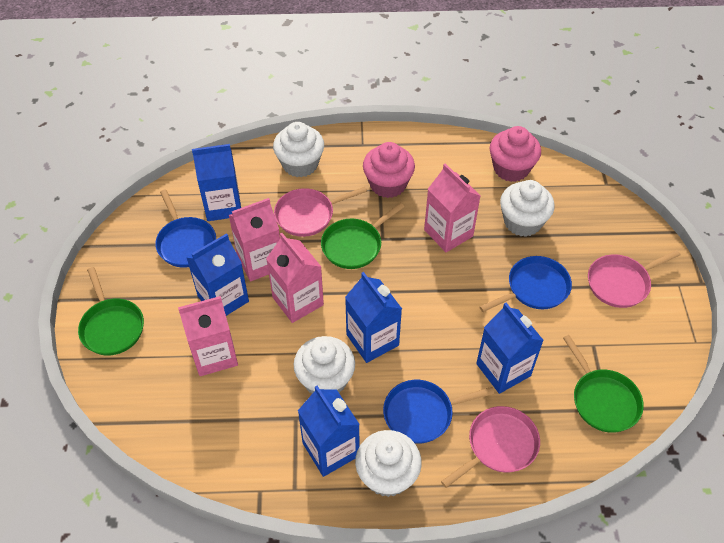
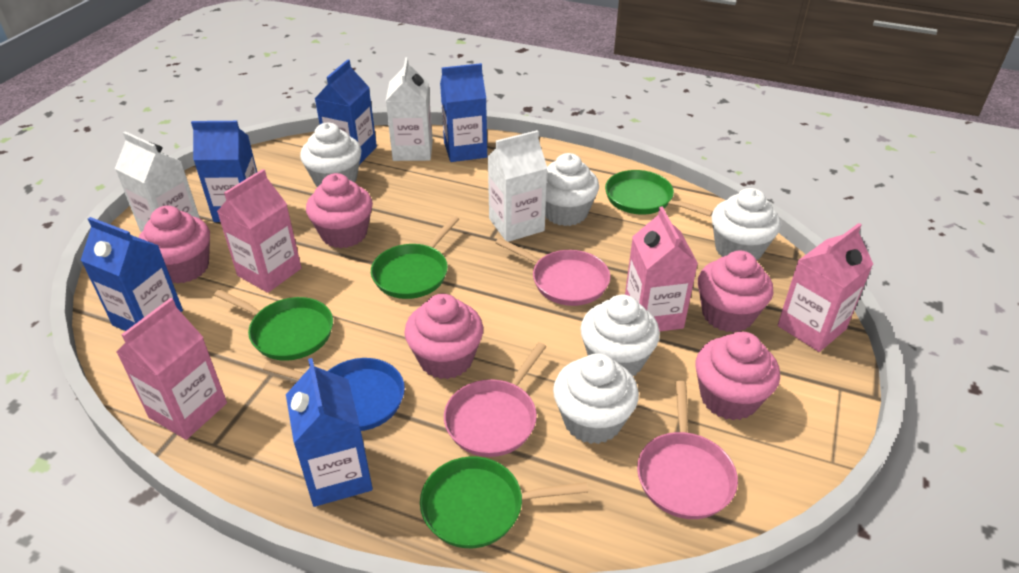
blue pan: [155,189,216,268] [383,380,495,444] [479,256,572,312] = 3 -> [263,358,405,431] = 1
green pan: [78,267,144,355] [321,203,405,269] [563,335,644,433] = 3 -> [214,289,333,361] [371,216,459,299] [420,457,588,548] [605,170,713,216] = 4
pink cupcake: [363,142,415,198] [490,126,541,182] = 2 -> [138,206,210,284] [306,173,373,248] [404,294,483,379] [696,332,780,420] [698,251,773,333] = 5
white carton: none = 0 -> [115,131,200,232] [386,57,433,161] [487,130,547,242] = 3
white cupcake: [273,122,324,177] [293,336,355,394] [355,430,422,497] [500,180,555,237] = 4 -> [300,123,362,187] [545,153,599,226] [553,353,639,444] [580,294,660,376] [712,188,781,260] = 5

